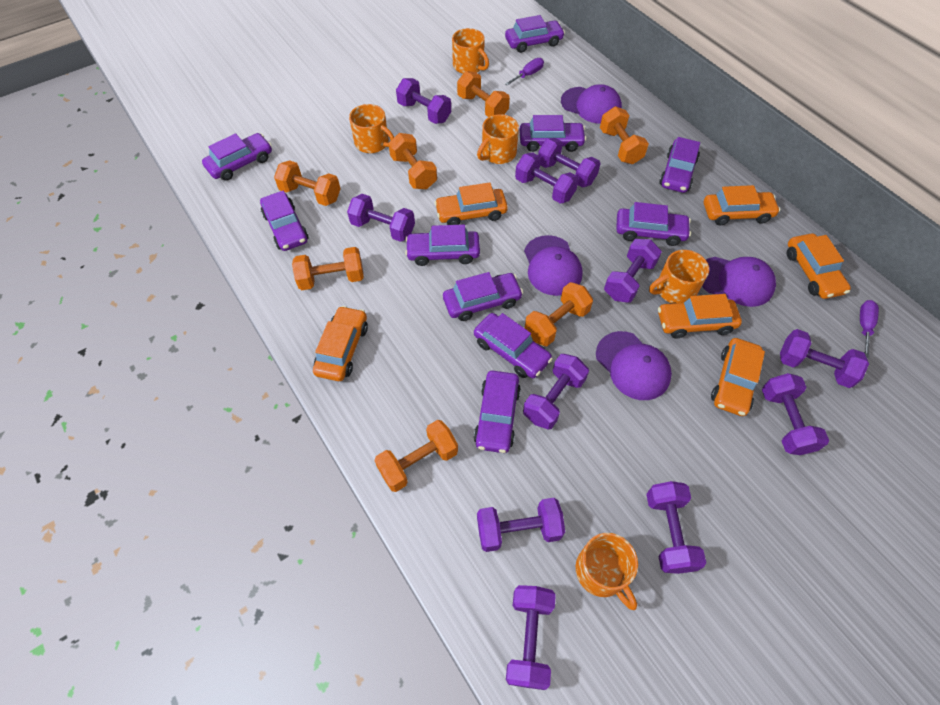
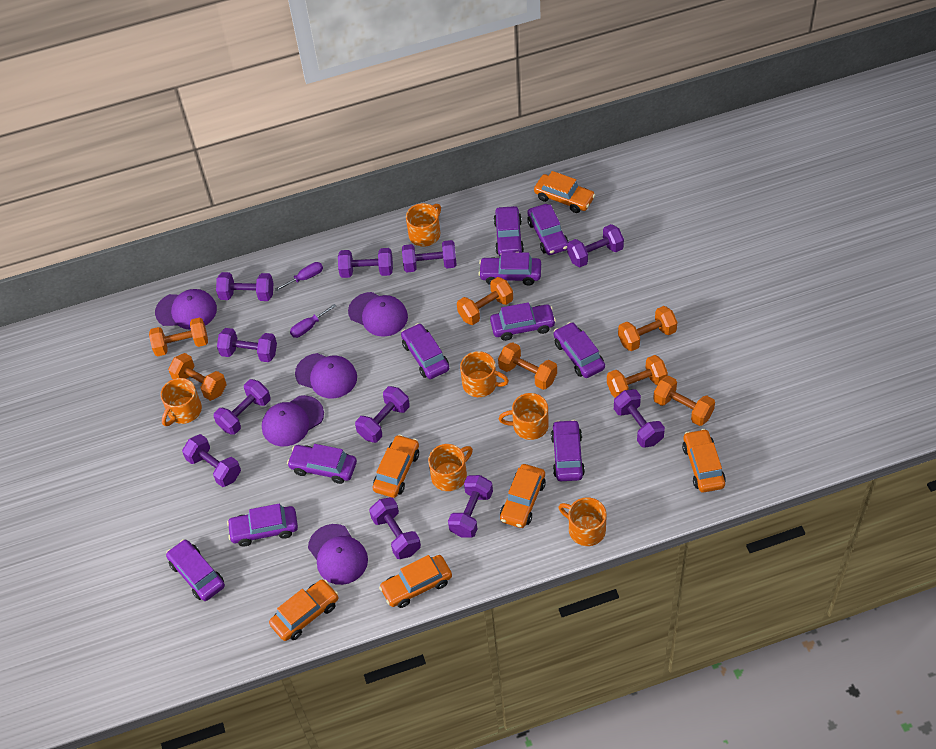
orange mug: [349,104,394,153] [452,28,489,74] [477,114,519,164] [576,533,638,610] [649,250,709,303] = 5 -> [160,378,202,426] [406,203,441,247] [428,444,473,491] [460,351,509,397] [499,393,549,440] [559,497,607,546] = 6
purple cap: [524,235,583,296] [561,84,622,124] [596,331,672,400] [702,257,776,307] = 4 -> [155,289,217,330] [262,395,324,446] [295,353,357,398] [308,524,368,585] [348,292,408,337] = 5

